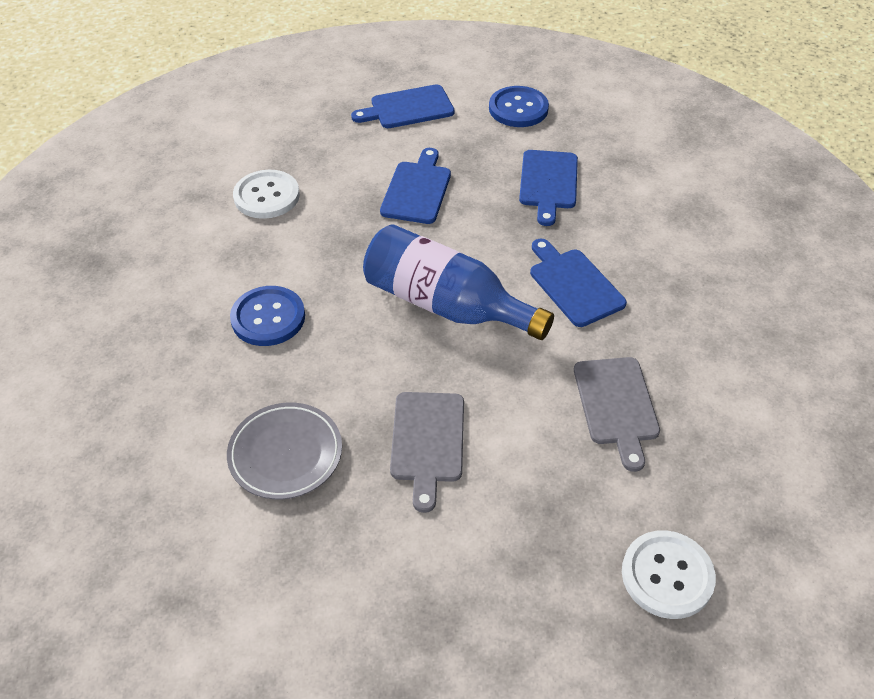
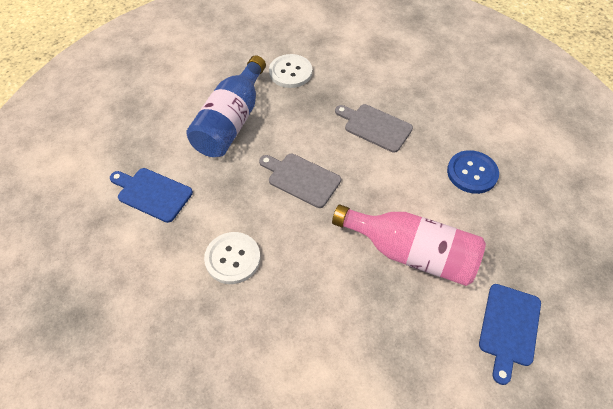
blue button: [230,286,305,346] [489,86,549,127] = 2 -> [447,150,499,194] = 1
blue cutting board: [351,84,455,128] [380,148,451,224] [519,150,578,226] [530,239,627,327] = 4 -> [110,168,193,223] [479,284,541,385] = 2
grey plate: [227,402,342,499] = 1 -> none = 0
pink bottle: none = 0 -> [332,204,486,286] = 1

